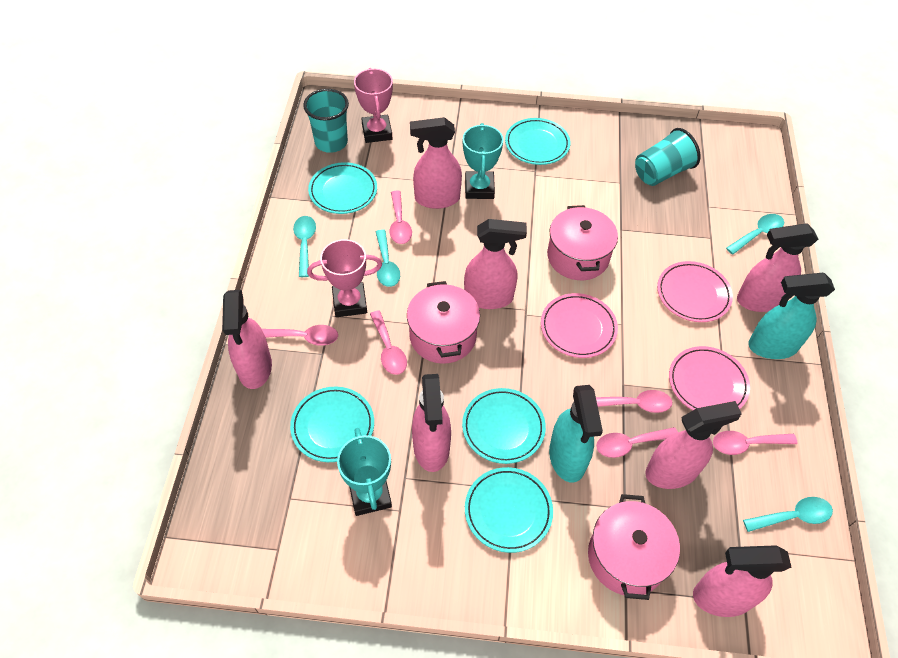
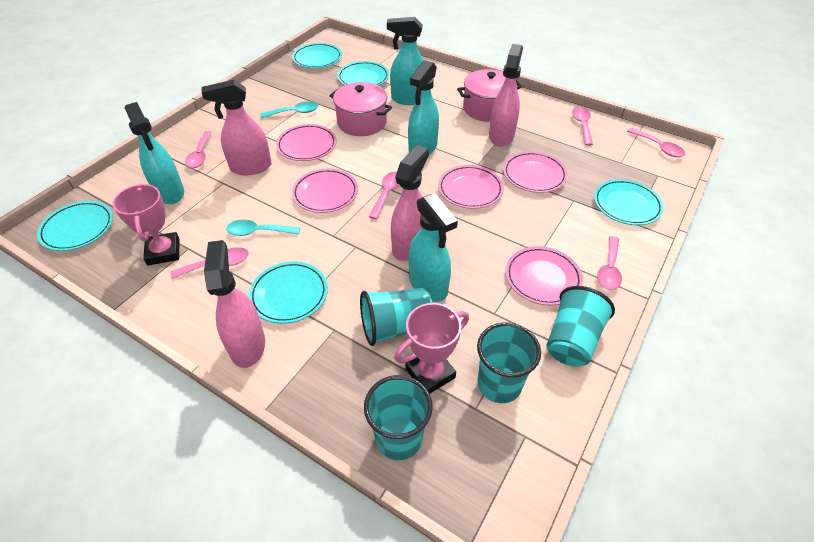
pink plate: [541,293,618,358] [657,261,733,322] [669,346,750,410] = 3 -> [276,124,337,161] [292,168,358,213] [438,165,504,209] [503,151,568,193] [506,246,583,305] = 5
pink pot: [407,281,480,364] [547,205,618,280] [588,494,680,600] = 3 -> [330,82,392,136] [457,69,522,122] = 2
pink spray bottle: [222,290,272,389] [410,117,462,209] [412,374,451,472] [464,219,527,309] [645,401,742,489] [693,545,792,617] [737,223,818,312] = 7 -> [202,80,272,175] [204,240,265,368] [391,145,429,261] [489,44,523,146] = 4
turquoise cup: [303,89,349,153] [635,128,701,186] = 2 -> [360,288,433,346] [364,375,432,460] [477,322,541,403] [546,286,615,367] = 4
turquoise spoon: [293,216,316,277] [376,230,400,287] [726,214,784,255] [743,497,833,532] = 4 -> [226,219,300,236] [260,101,318,118] = 2
turquoise spray bottle: [549,385,603,483] [748,273,835,359] = 2 -> [125,102,184,204] [387,17,424,105] [408,60,439,155] [409,193,458,302] = 4
turquoise trophy: [337,428,392,516] [463,123,504,199] = 2 -> none = 0

